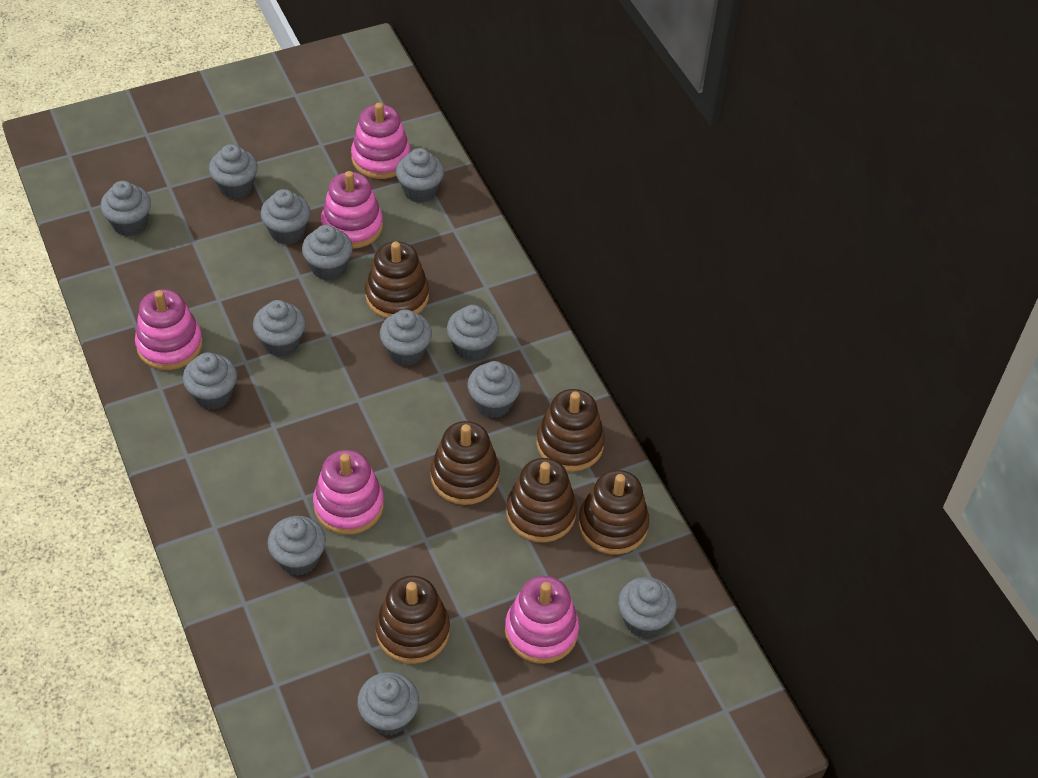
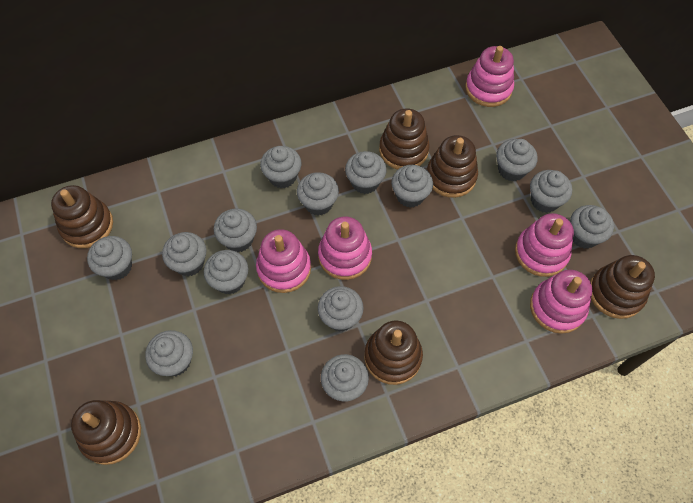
grey cupcake: [100,181,151,236] [183,352,237,410] [209,144,258,199] [253,300,306,357] [260,189,310,245] [267,516,326,576] [302,225,353,281] [357,672,419,736] [380,309,432,366] [396,148,444,203] [447,305,499,361] [467,361,521,418] [618,577,677,638] = 13 -> [87,236,132,280] [145,330,193,376] [162,232,207,276] [204,250,248,295] [214,208,257,252] [260,146,301,188] [297,172,339,216] [318,286,364,332] [321,354,369,401] [345,151,387,194] [391,165,433,208] [496,139,538,182] [530,170,572,213] [570,205,614,249] = 14

